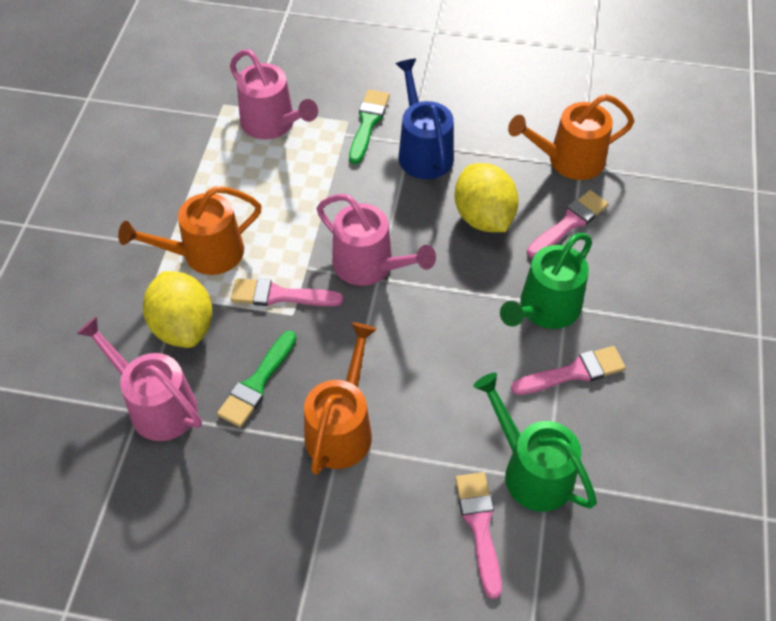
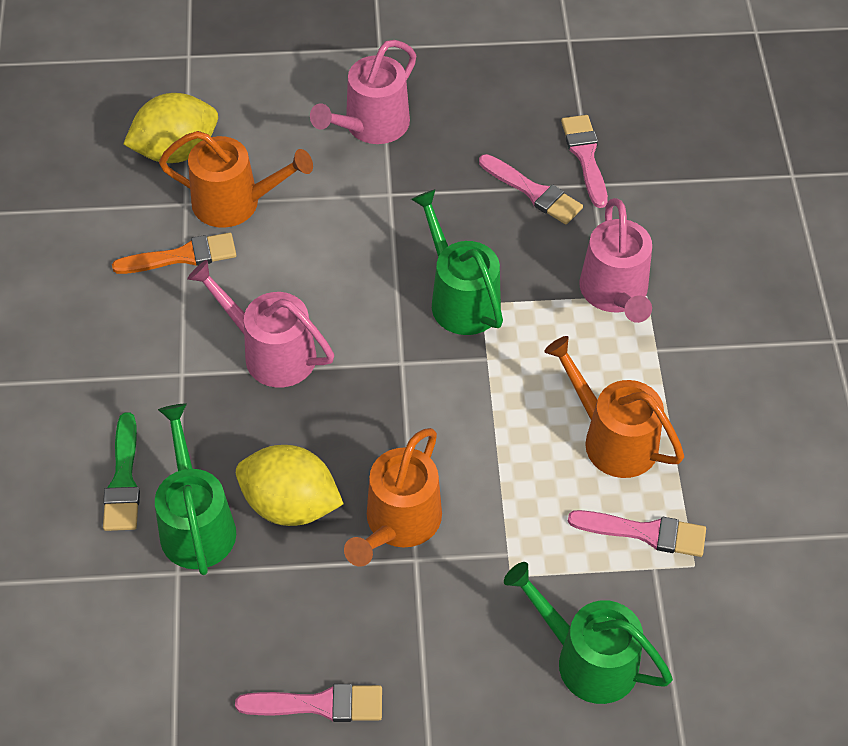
blue watering can: [396,59,454,179] = 1 -> none = 0
green brush: [217,331,297,427] [349,90,390,164] = 2 -> [103,412,140,531] = 1
green watering can: [473,373,597,512] [500,233,592,329] = 2 -> [155,404,236,575] [411,189,503,335] [504,562,673,704] = 3
orange brush: none = 0 -> [112,233,236,274] = 1

